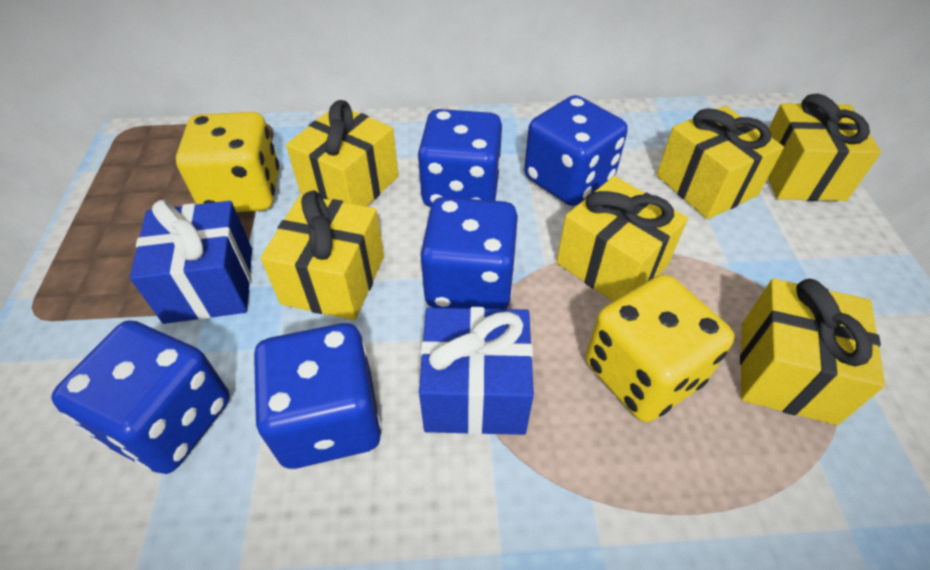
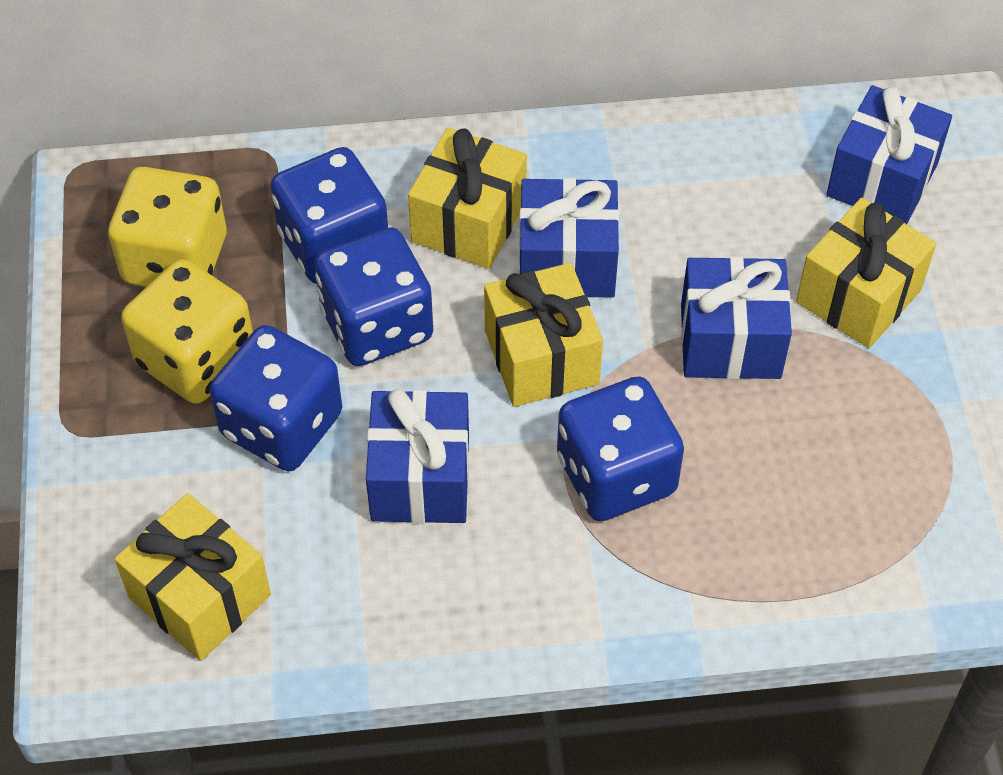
blue dice: [51,320,230,474] [253,323,381,469] [418,109,502,207] [420,197,519,309] [524,95,628,206] = 5 -> [210,325,342,471] [271,147,388,284] [314,227,433,366] [557,376,684,521] = 4
blue gift: [130,200,252,324] [419,307,534,435] = 2 -> [366,389,469,523] [519,178,619,298] [681,257,792,379] [826,85,952,224] = 4
yellow gift: [261,191,384,320] [286,100,399,206] [557,176,688,302] [657,106,784,219] [740,279,885,425] [768,94,881,201] = 6 -> [115,493,271,661] [408,128,527,269] [484,263,603,407] [796,198,936,348] = 4

